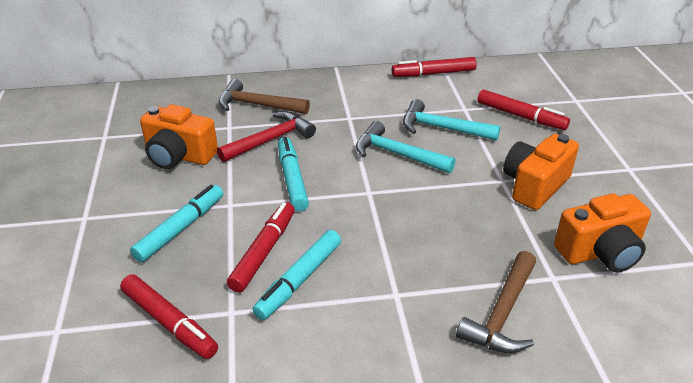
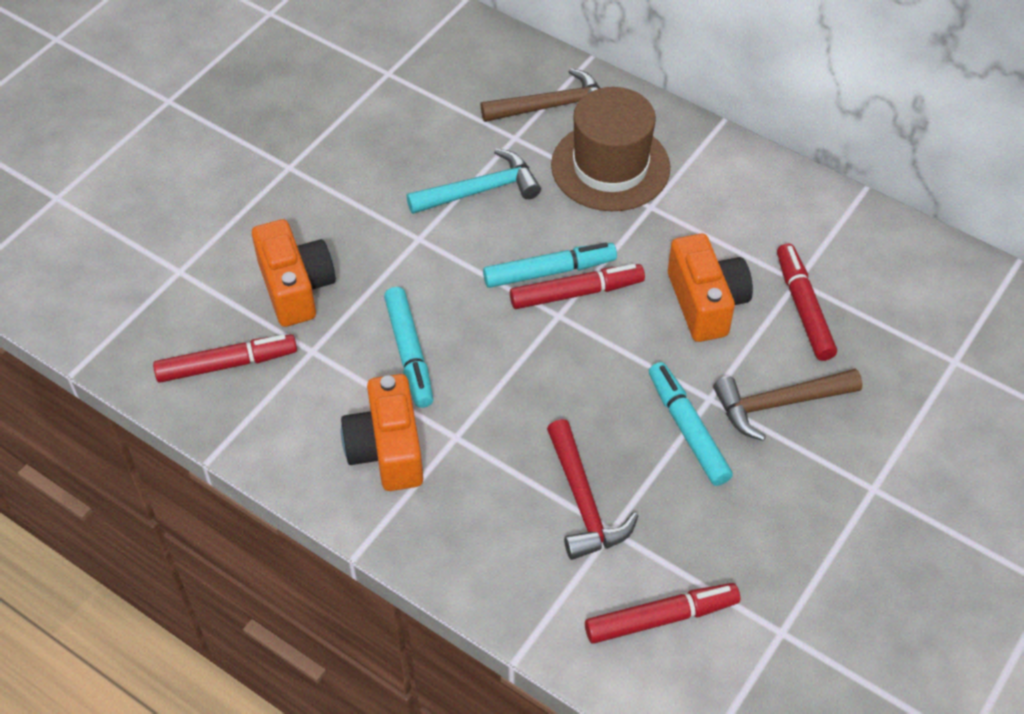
brown hat: none = 0 -> [551,87,670,211] = 1
turquoise hammer: [356,121,456,173] [403,99,500,141] = 2 -> [406,148,541,214] = 1

